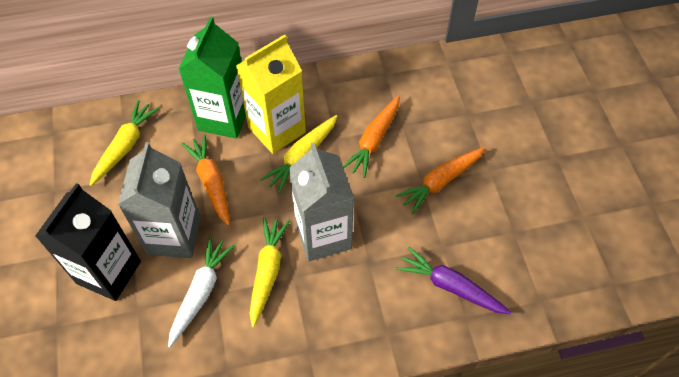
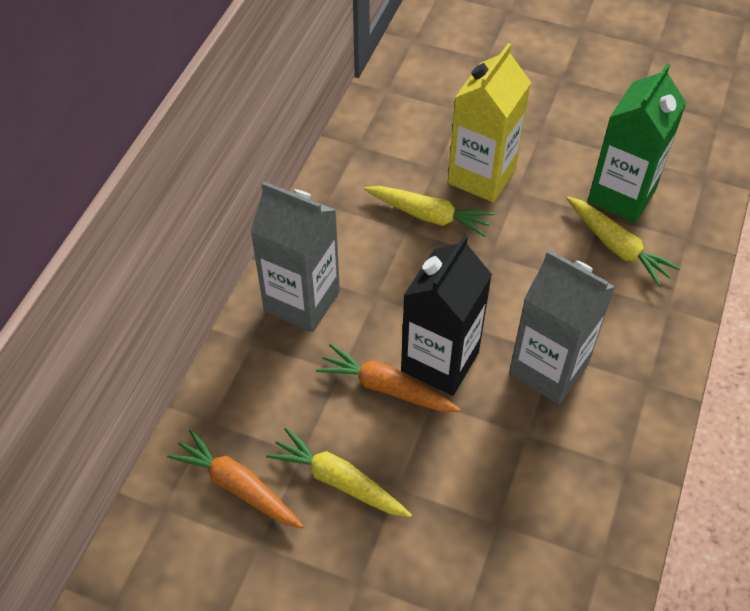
orange carrot: [181,135,230,226] [343,95,400,178] [395,147,486,214] = 3 -> [167,429,303,528] [316,344,460,412] = 2
purple carrot: [397,247,512,314] = 1 -> none = 0
white carrot: [168,237,235,347] = 1 -> none = 0

